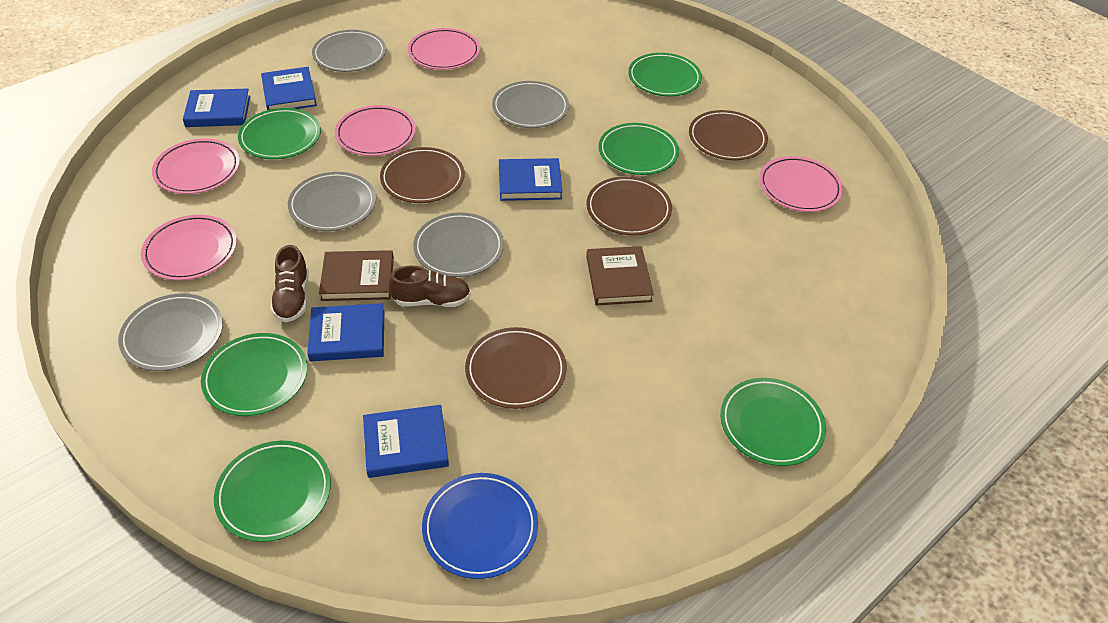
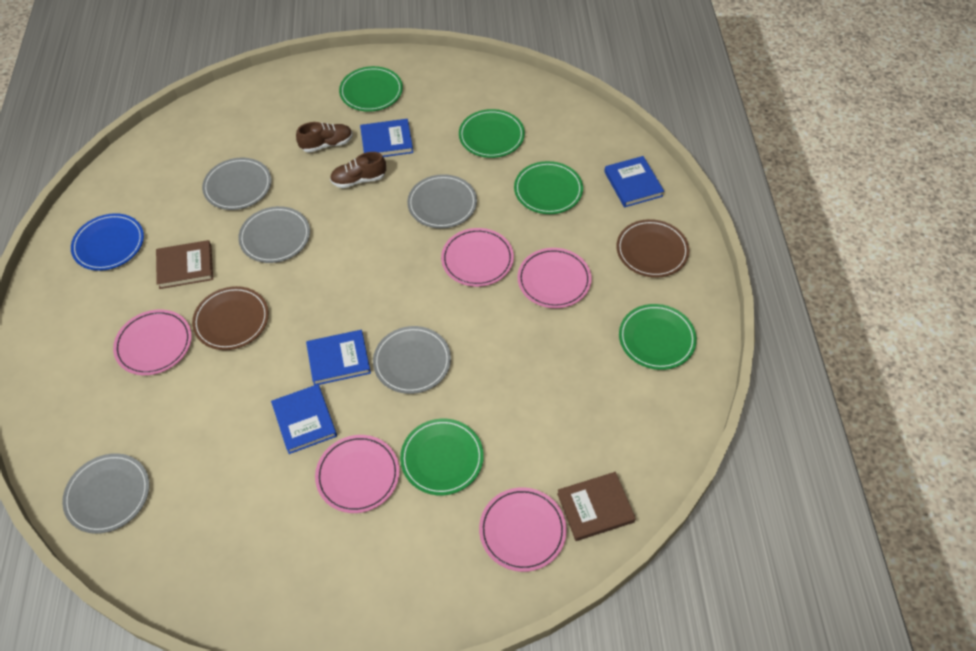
blue book: [183,88,250,127] [261,67,317,110] [307,303,384,361] [363,405,449,478] [499,158,563,201] = 5 -> [271,384,337,454] [306,330,371,385] [360,119,413,157] [604,156,664,207] = 4
brown plate: [380,147,465,203] [465,327,567,409] [586,176,672,235] [689,110,768,160] = 4 -> [192,286,269,350] [616,219,690,278] = 2
green plate: [201,333,307,416] [214,441,331,542] [238,108,321,159] [599,123,679,175] [628,53,702,96] [720,378,826,466] = 6 -> [339,66,403,112] [400,419,484,495] [459,109,525,158] [514,161,583,214] [619,304,697,370] = 5

